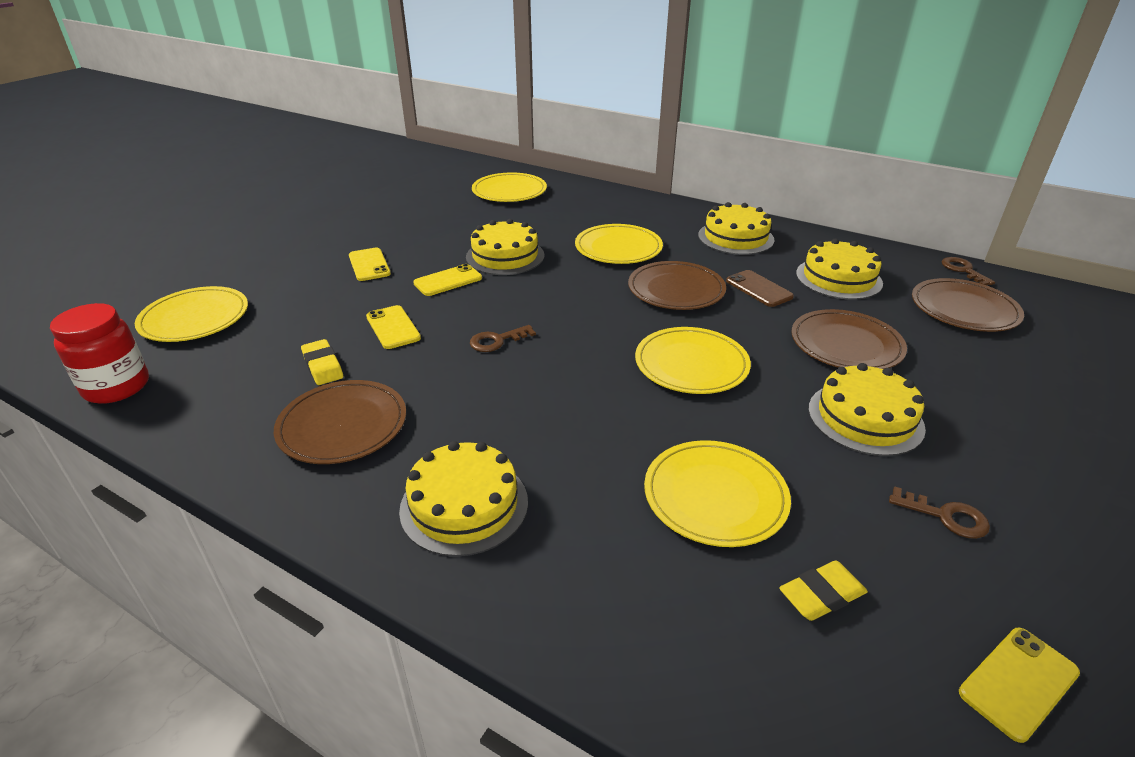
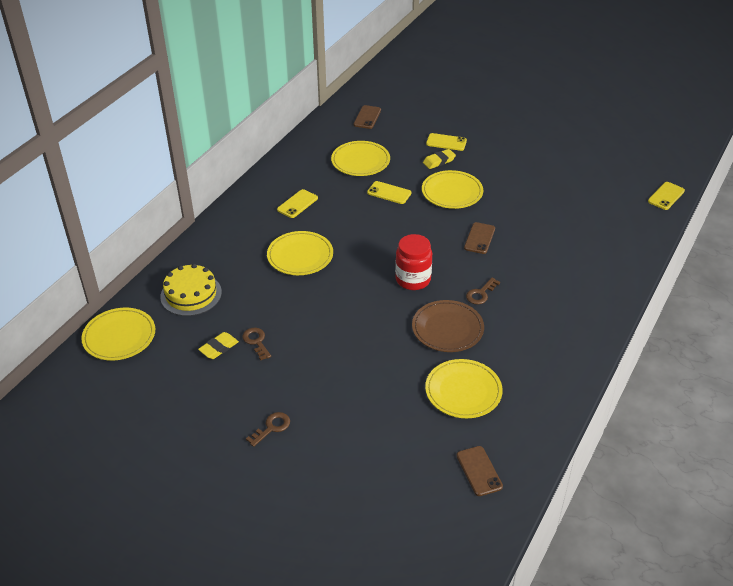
brown phone: [726,270,794,307] = 1 -> [354,105,381,129] [456,446,503,496] [464,222,495,254] = 3
brown plate: [274,380,406,464] [628,261,726,310] [791,309,907,369] [912,278,1024,332] = 4 -> [412,300,484,352] = 1
yellow cake: [399,441,528,557] [466,219,544,275] [698,202,775,255] [796,239,883,300] [808,363,926,456] = 5 -> [160,264,222,316] = 1

